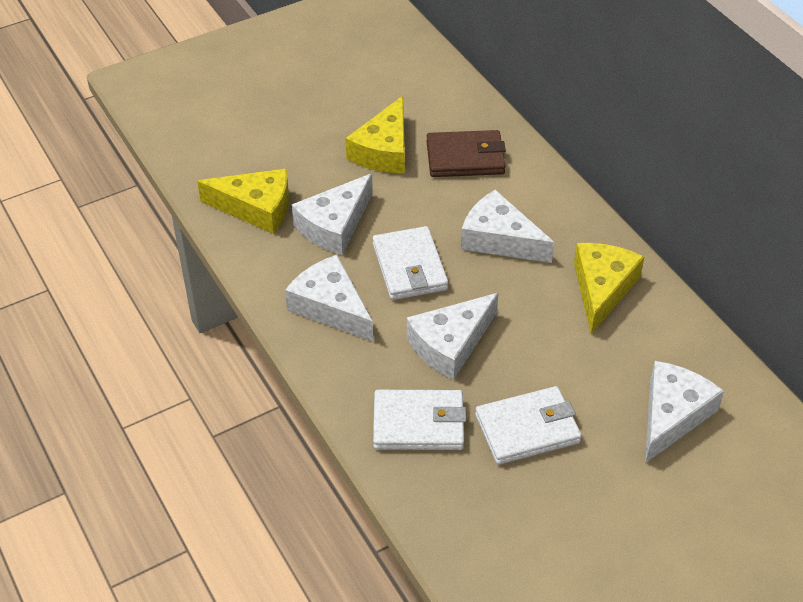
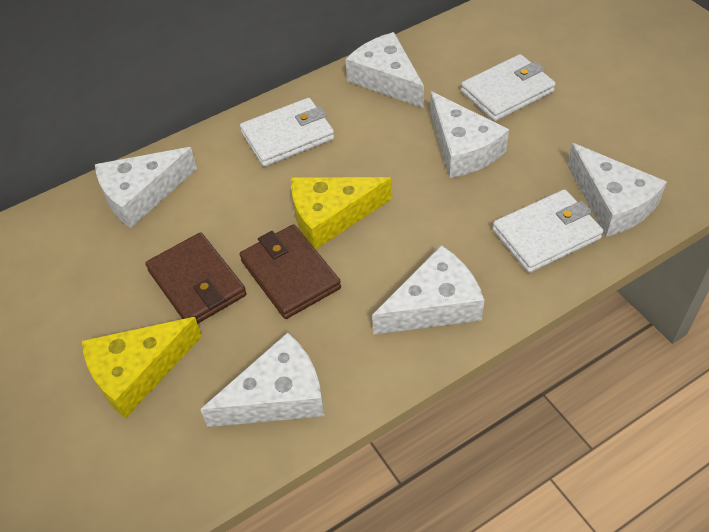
brown wallet: [427,130,506,177] = 1 -> [145,232,247,324] [239,224,341,319] = 2
white cheese: [285,255,373,341] [292,173,373,255] [407,293,499,380] [461,190,554,263] [645,361,724,463] = 5 -> [95,147,197,228] [200,332,324,427] [346,32,424,108] [372,245,484,335] [430,91,509,178] [567,143,667,237] = 6
yellow cheese: [197,169,289,234] [346,96,405,173] [574,243,644,334] = 3 -> [82,317,202,419] [291,177,391,250] = 2

